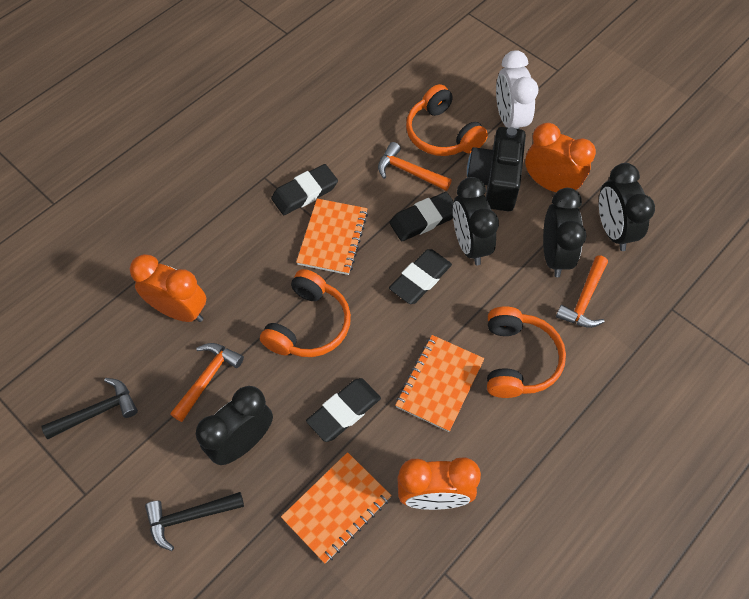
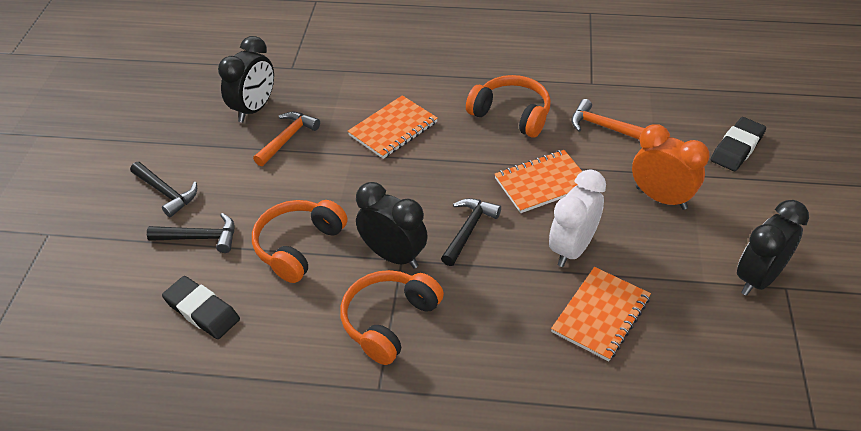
black camera: [467,127,526,211] = 1 -> none = 0
black clock: [196,386,273,465] [453,177,499,265] [543,188,586,277] [599,163,655,251] = 4 -> [218,36,274,122] [356,182,428,268] [737,200,809,296] = 3
black eraser: [271,164,338,215] [306,378,381,442] [389,192,454,241] [389,249,452,304] = 4 -> [162,276,240,339] [711,117,766,171] = 2
black hammer: [42,378,138,439] [145,492,244,551] = 2 -> [130,162,197,217] [147,213,234,253] [441,198,501,266] = 3
orange clock: [130,254,206,322] [397,457,481,510] [525,123,596,192] = 3 -> [632,124,710,210] = 1
orange hammer: [170,343,244,422] [378,142,452,191] [556,256,608,328] = 3 -> [253,112,320,166] [571,99,645,139] = 2

